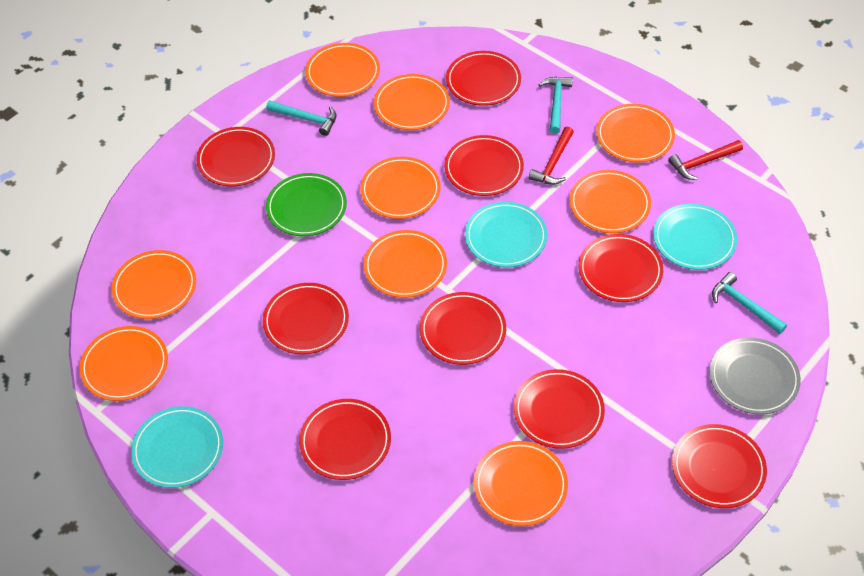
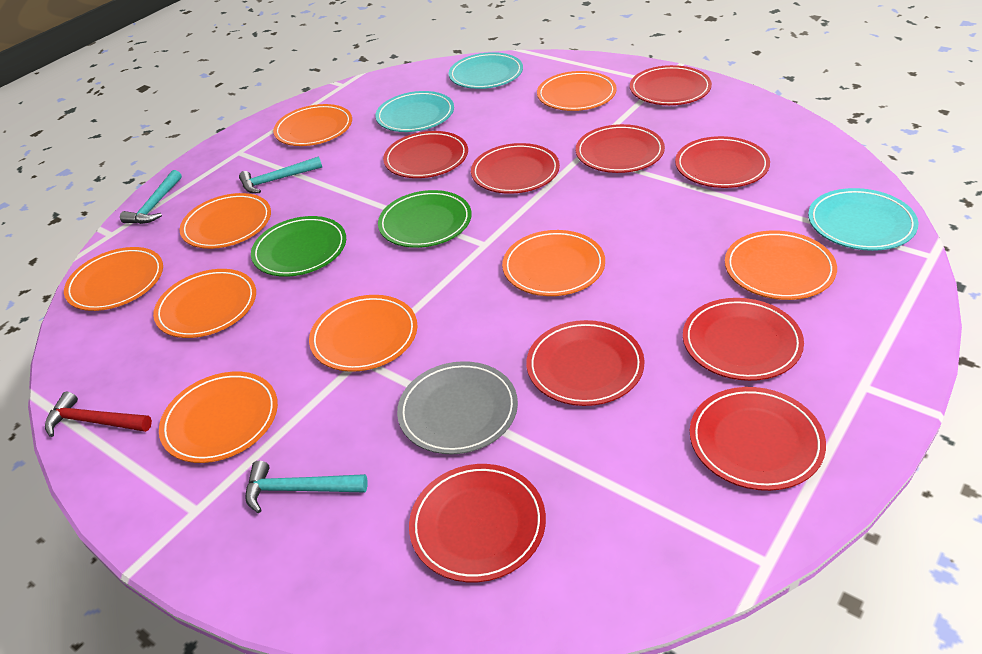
green plate: [266,173,347,236] = 1 -> [251,216,346,277] [378,190,472,248] = 2
red hammer: [529,127,574,185] [668,140,743,180] = 2 -> [45,392,152,437] = 1

